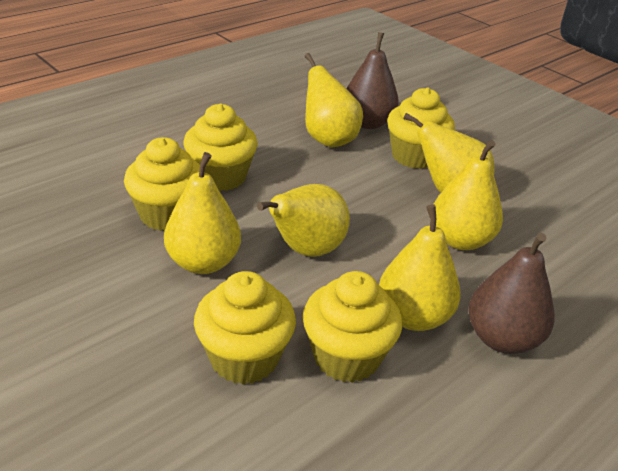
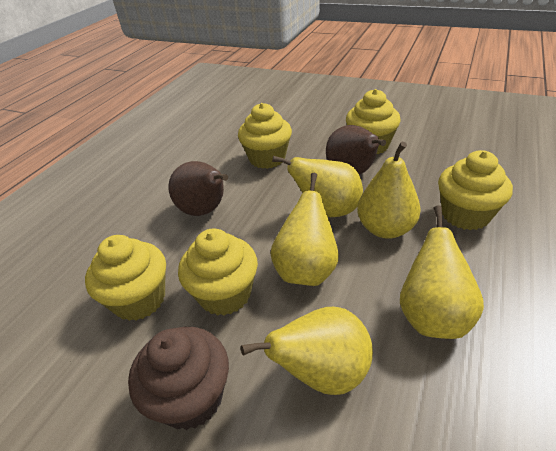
brown cupcake: none = 0 -> [128,327,229,430] = 1
yellow pear: [164,152,241,274] [257,184,350,257] [305,53,363,147] [379,204,461,331] [403,113,495,193] [434,140,503,250] = 6 -> [241,307,373,395] [270,173,339,286] [272,156,363,217] [357,142,421,239] [400,205,484,339] = 5

